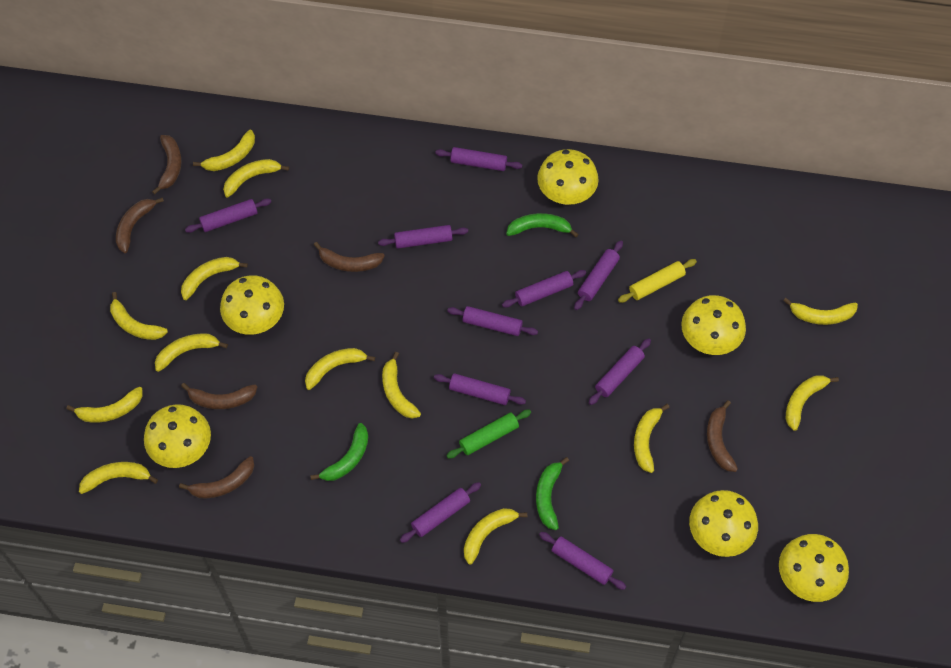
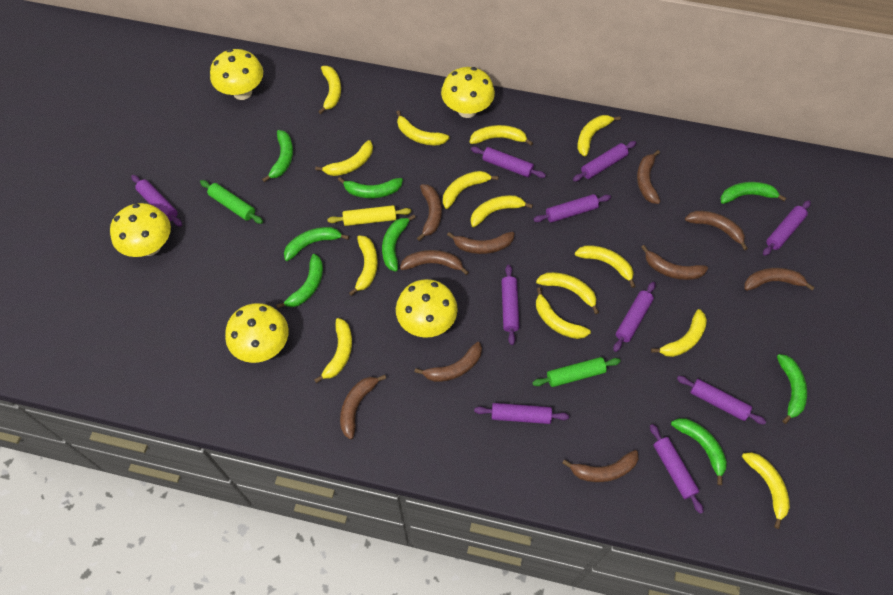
brown banana: [116,197,164,253] [152,135,182,195] [179,456,254,498] [181,383,257,409] [313,242,385,272] [707,400,738,472] = 6 -> [340,375,386,439] [400,250,469,275] [414,342,482,382] [417,184,442,241] [447,232,515,254] [562,450,638,482] [637,150,660,204] [641,245,708,280] [685,211,748,250] [744,268,815,291] = 10
green banana: [310,423,368,481] [506,213,579,237] [536,457,569,530] = 3 -> [262,130,293,182] [276,254,323,309] [284,227,349,261] [338,177,403,198] [382,215,416,271] [671,418,727,485] [721,182,786,204] [777,354,807,424] = 8
green rolling pin: [446,410,531,459] = 1 -> [200,180,263,224] [532,357,621,387] = 2
yellow banana: [67,387,143,423] [79,462,158,494] [110,292,168,340] [155,333,228,372] [181,257,248,300] [193,130,255,171] [223,159,289,197] [305,348,375,390] [382,352,421,419] [464,508,527,564] [634,404,670,473] [783,298,858,325] [786,375,839,431] = 13 -> [314,318,352,383] [315,140,373,176] [318,66,341,114] [349,235,378,296] [396,111,449,145] [443,171,498,209] [470,125,533,145] [471,195,533,227] [536,272,599,314] [536,287,591,339] [575,245,635,288] [577,115,621,156] [651,309,707,357] [742,452,790,529] = 14
yellow mushroom: [144,404,211,468] [220,275,284,335] [537,149,599,205] [681,295,746,355] [689,490,758,557] [779,534,849,602] = 6 -> [110,203,171,257] [210,49,263,100] [225,303,289,363] [396,279,458,338] [441,67,495,118] = 5

